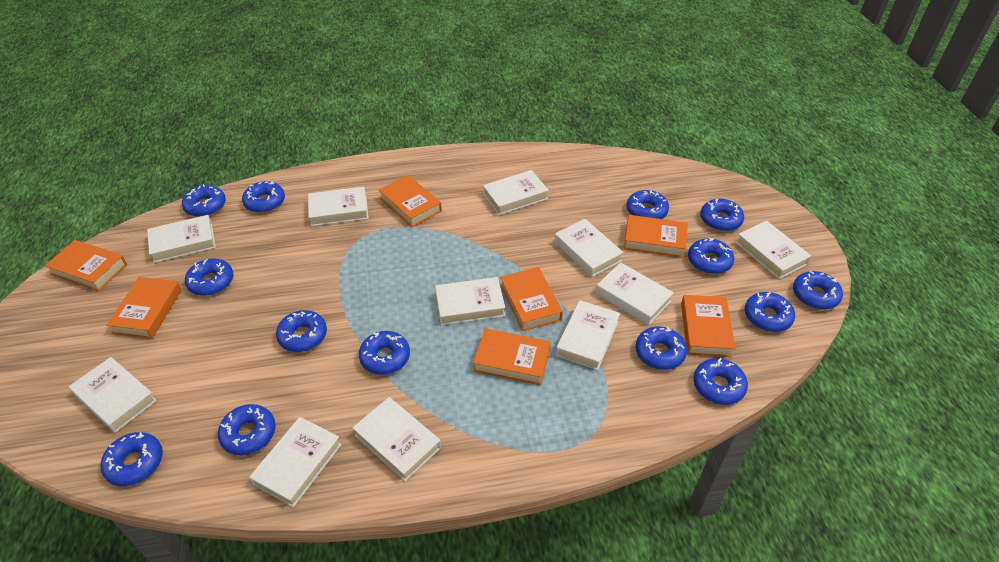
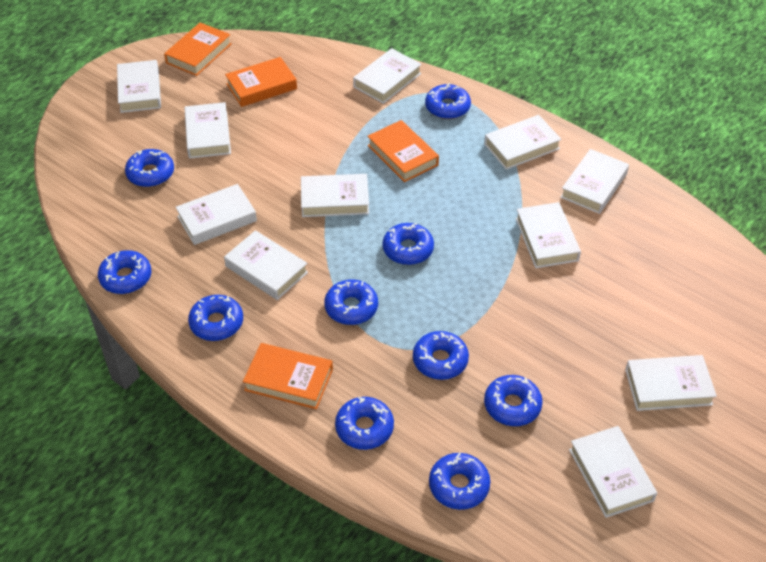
blue donut: [101,432,163,486] [182,184,226,217] [185,258,233,296] [218,404,276,455] [242,181,285,213] [276,310,327,352] [359,331,410,375] [627,190,669,219] [636,327,687,370] [688,237,734,274] [693,358,748,405] [700,199,744,231] [745,292,795,332] [793,271,843,310] = 14 -> [98,250,151,294] [125,149,174,187] [188,295,243,341] [324,280,378,325] [335,397,394,450] [383,223,434,265] [413,331,469,380] [425,83,471,119] [429,453,490,510] [484,375,543,426] = 10
orange book: [45,240,127,291] [106,277,182,339] [379,175,442,227] [473,329,551,385] [500,267,563,331] [624,215,687,258] [681,295,736,357] = 7 -> [164,22,232,76] [225,57,297,107] [243,343,333,409] [367,120,439,182] = 4

